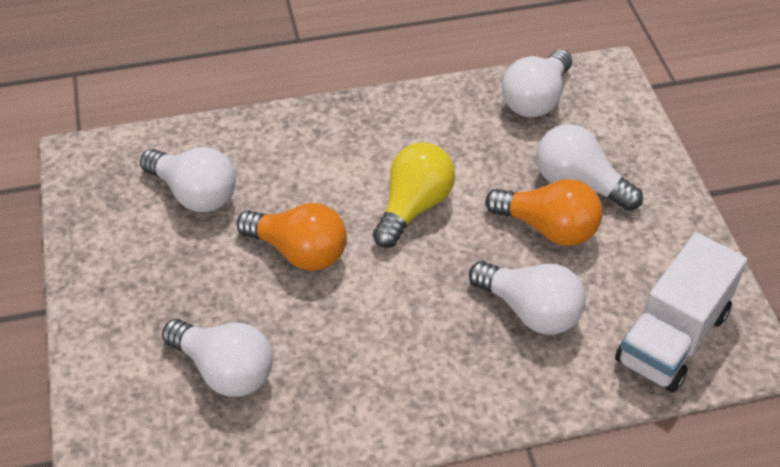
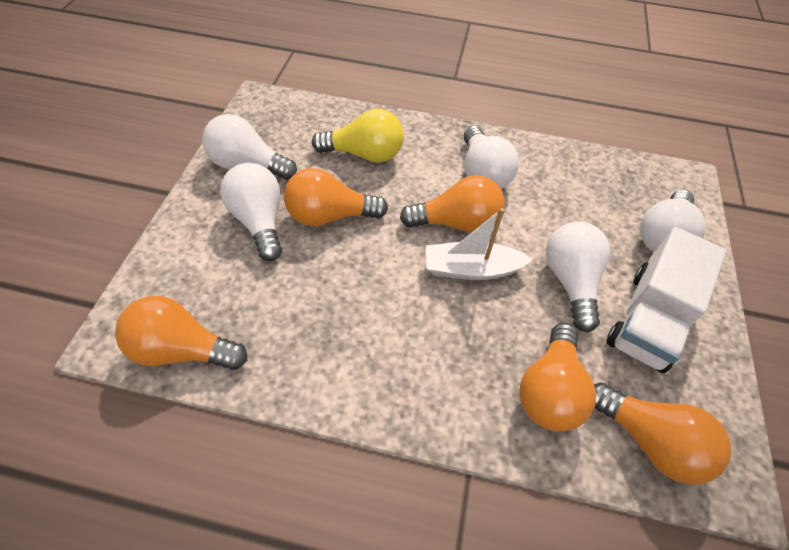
orange light bulb: [237,203,347,271] [485,179,603,246] = 2 -> [115,296,247,370] [284,168,388,227] [400,175,505,233] [519,323,596,431] [594,382,731,484] = 5
white boat: none = 0 -> [426,208,533,280] = 1

